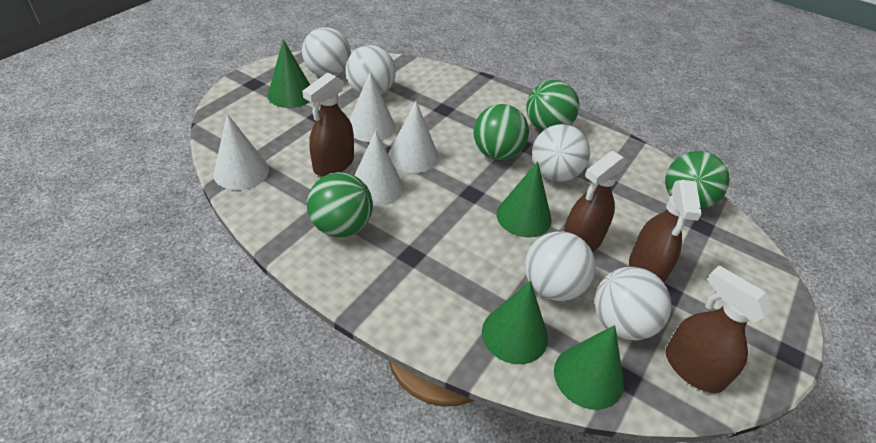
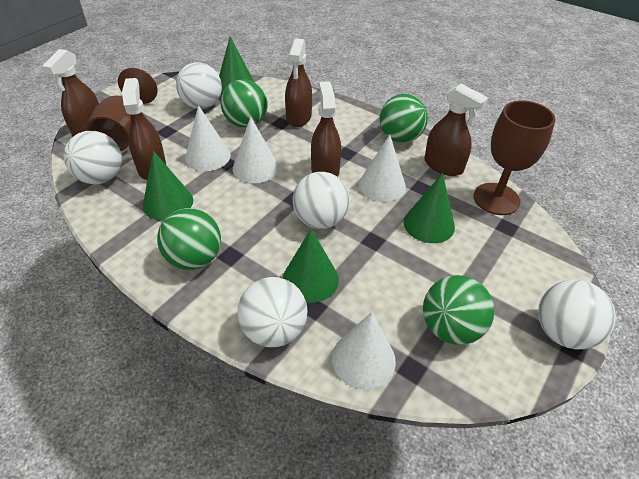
brown goblet: none = 0 -> [87,68,158,151] [473,100,556,215] = 2
brown spray bottle: [302,72,354,177] [563,151,627,252] [629,180,702,283] [665,265,772,393] = 4 -> [42,49,99,137] [122,78,166,180] [285,38,312,127] [311,81,341,177] [424,84,488,176] = 5

